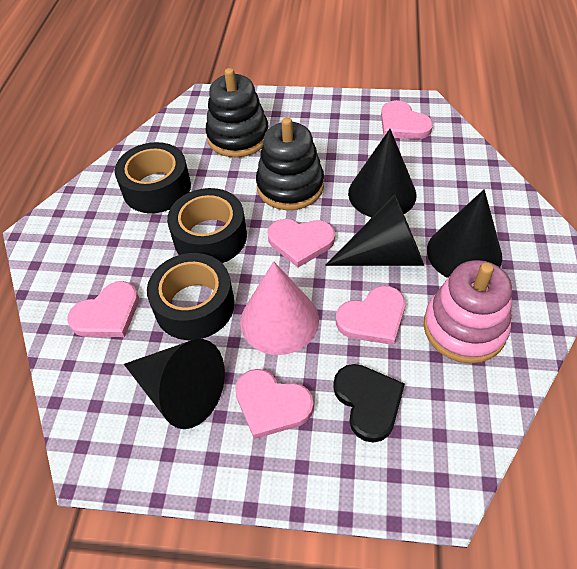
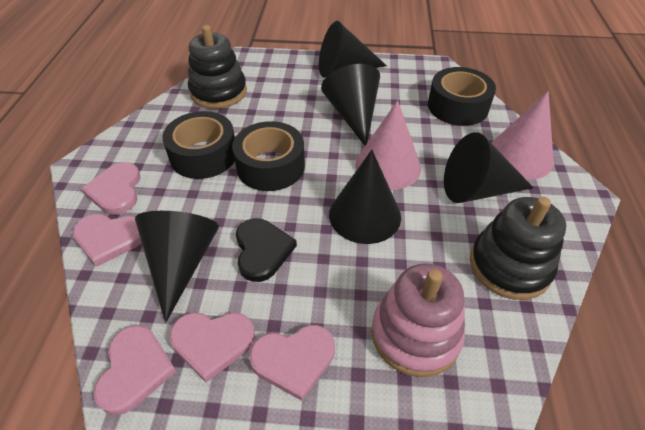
black cone: [124,339,225,429] [325,195,424,266] [348,129,416,217] [427,189,502,278] = 4 -> [135,211,219,323] [319,21,387,78] [321,64,380,146] [329,150,401,244] [444,132,534,203] = 5
pink cone: [240,261,319,355] = 1 -> [355,100,421,190] [491,91,554,180] = 2

